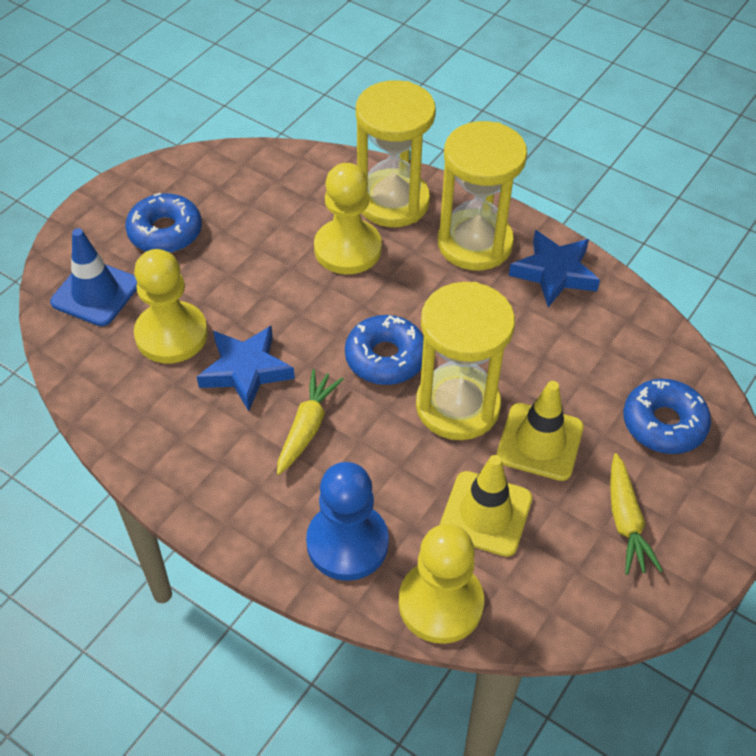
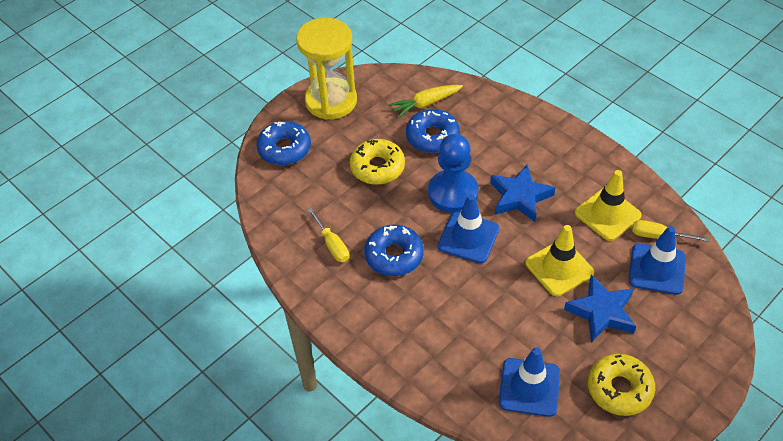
blue traffic cone: [50,228,137,326] = 1 -> [438,194,499,263] [499,348,560,417] [629,226,686,295] = 3
yellow carrot: [277,369,344,475] [610,453,663,575] = 2 -> [388,85,463,118] = 1
yellow donut: none = 0 -> [350,139,405,185] [588,354,655,416] = 2
yellow hourglass: [356,80,436,227] [416,282,515,440] [438,121,527,270] = 3 -> [296,18,357,120] = 1
yellow pawn: [134,249,208,363] [314,163,382,274] [399,524,484,644] = 3 -> none = 0
yellow screwdriver: none = 0 -> [307,207,349,262] [632,220,710,242] = 2

